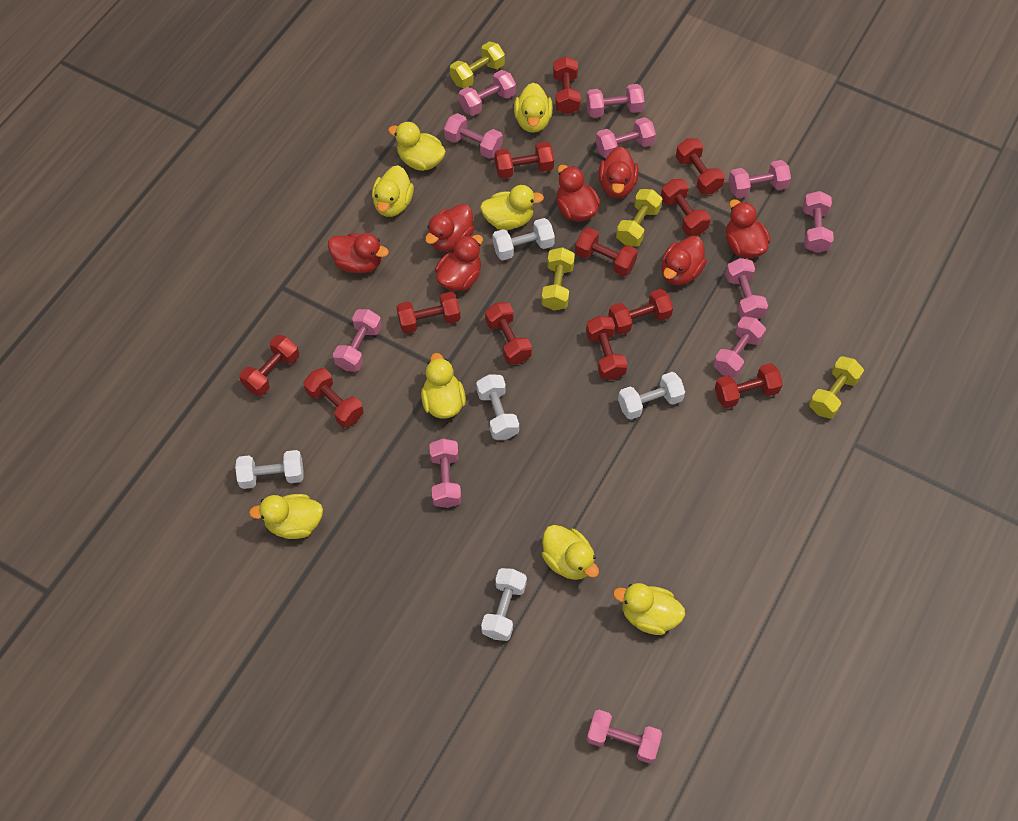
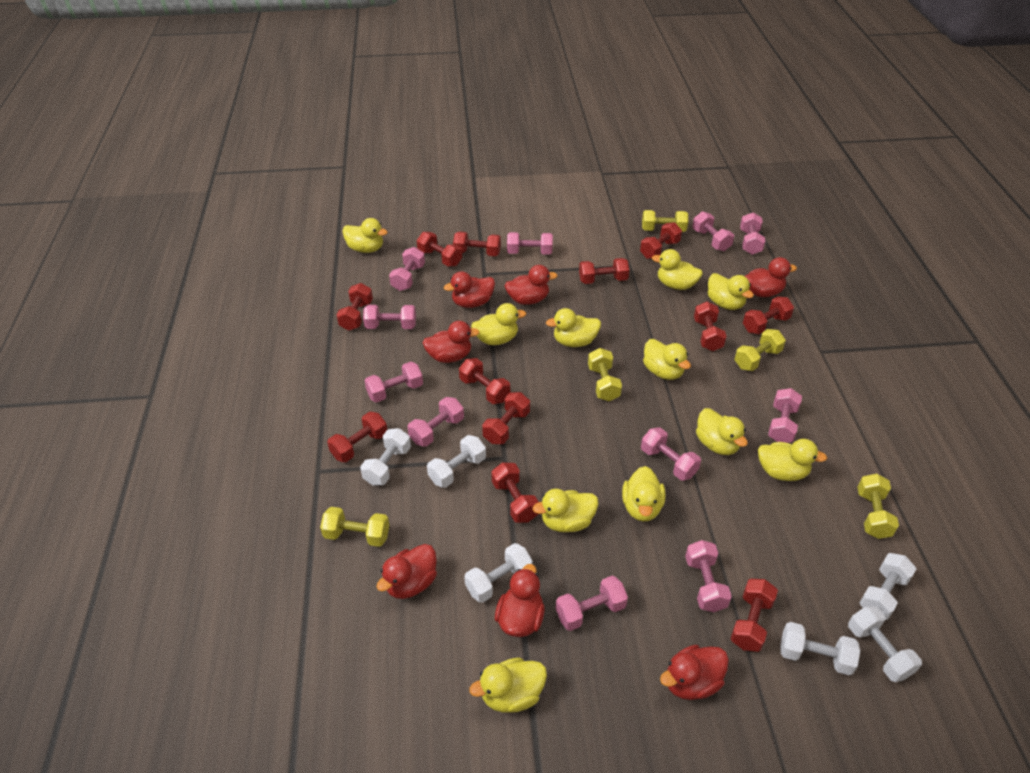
white dumbbell: [235,450,304,489] [476,375,519,440] [481,568,527,641] [493,218,555,260] [618,372,685,420] = 5 -> [360,428,411,486] [427,435,486,488] [464,543,533,603] [780,622,860,675] [848,606,922,682] [860,553,916,620] = 6
yellow duck: [249,494,323,539] [372,165,414,217] [388,122,446,171] [421,353,466,419] [480,185,544,230] [514,83,553,133] [542,525,599,580] [613,583,685,635] = 8 -> [342,218,388,253] [469,657,547,712] [471,303,526,345] [533,489,598,532] [546,308,601,347] [622,466,666,521] [643,339,691,380] [652,249,703,290] [696,408,748,455] [708,273,754,310] [758,439,827,481] = 11
yellow dumbbell: [450,42,505,88] [541,247,575,310] [616,189,662,246] [809,356,864,419] = 4 -> [320,507,389,547] [588,348,622,401] [642,210,688,232] [735,329,786,371] [857,474,899,539] = 5

